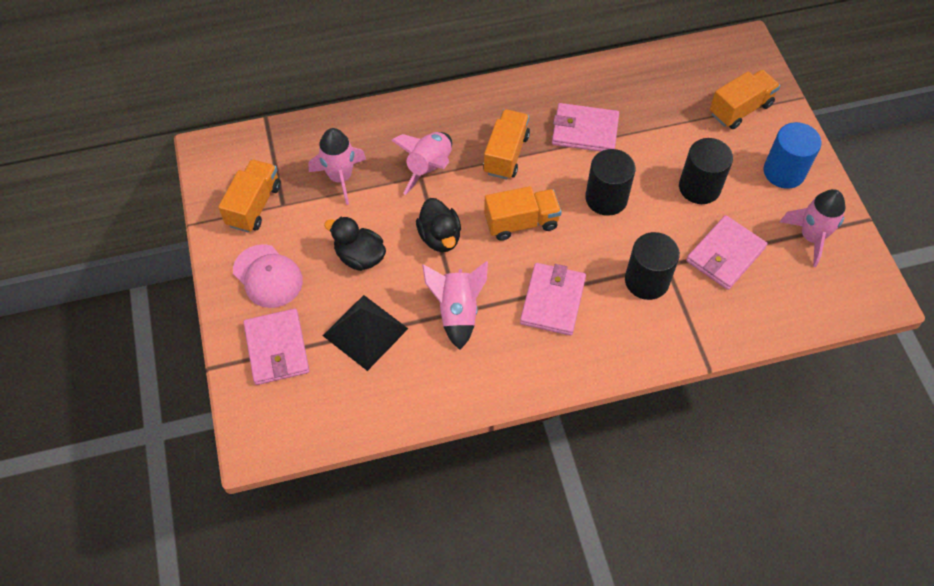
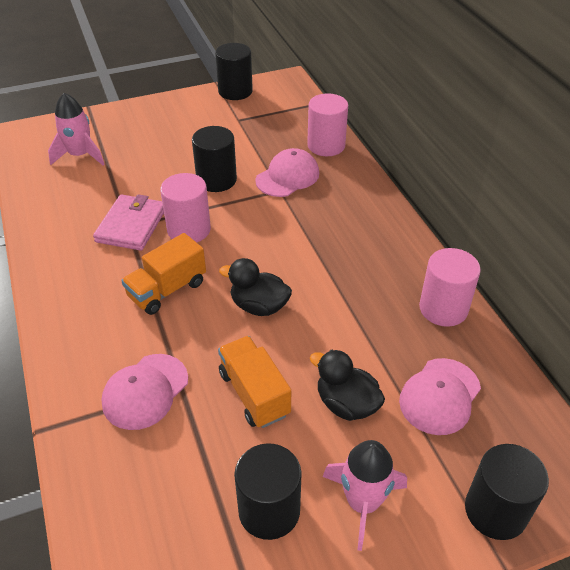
black cylinder: [585,149,636,216] [625,232,680,300] [679,138,733,204] = 3 -> [192,126,237,192] [215,43,253,100] [234,443,302,540] [465,444,549,540] = 4
black pyramid: [323,295,408,371] = 1 -> none = 0
blue cylinder: [763,122,821,189] = 1 -> none = 0
orange truck: [218,159,281,232] [483,109,530,179] [484,186,562,241] [710,70,780,129] = 4 -> [121,233,206,315] [218,336,291,428] = 2
pink cap: [233,244,303,308] = 1 -> [101,354,188,430] [255,148,319,197] [399,358,481,435] = 3
pink cylinder: none = 0 -> [160,173,211,242] [307,93,348,156] [419,248,481,327] = 3
pink rocket: [309,128,366,205] [391,132,452,195] [422,261,488,350] [780,189,846,267] = 4 -> [48,93,105,165] [323,440,407,551] = 2
pink wallet: [243,309,310,385] [520,263,586,336] [552,103,619,152] [686,215,767,290] = 4 -> [93,194,164,251] = 1

